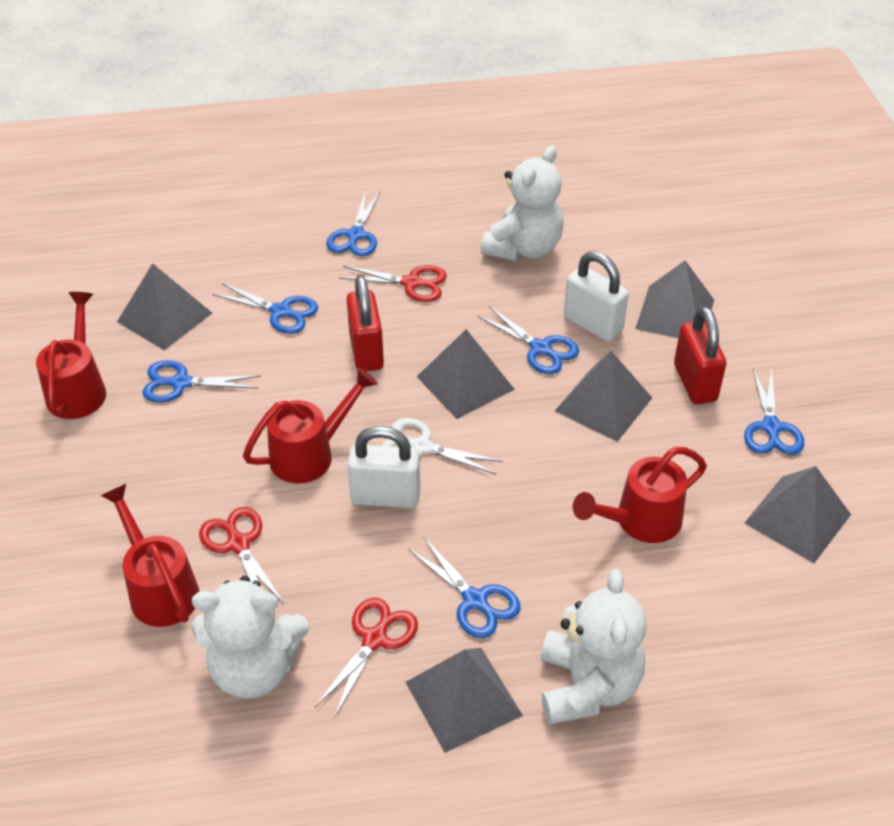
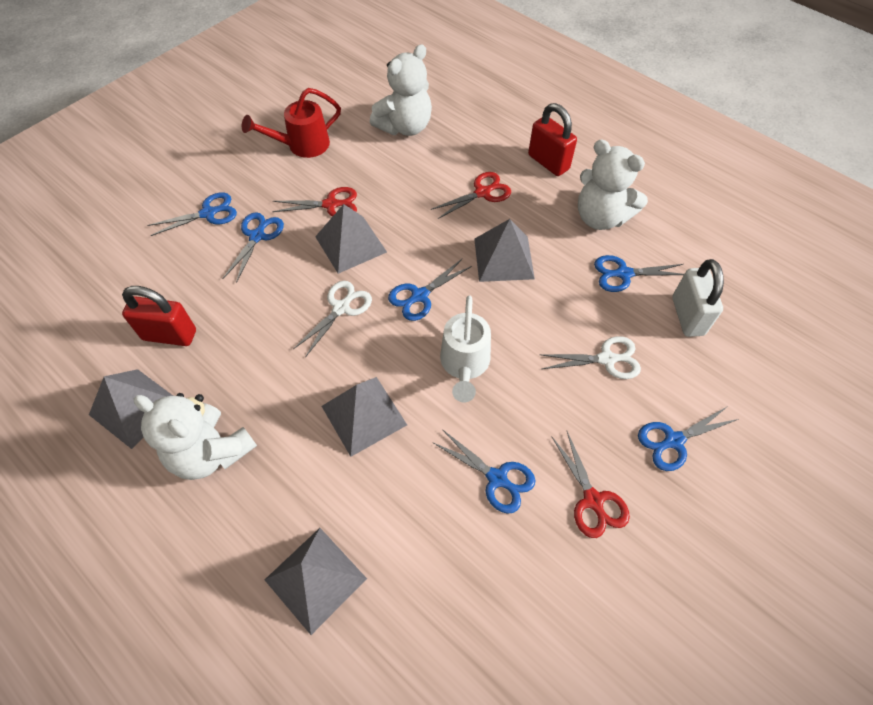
grey pyramid: [117,263,212,350] [406,648,523,753] [417,329,515,419] [555,351,652,442] [635,260,714,338] [745,466,851,563] = 6 -> [89,369,173,449] [265,528,367,635] [315,204,387,274] [322,377,407,457] [474,219,535,282] = 5
red watering can: [36,292,106,419] [100,484,199,627] [243,368,378,483] [573,447,707,543] = 4 -> [242,88,341,158] = 1
white padlock: [347,426,420,508] [564,251,629,342] = 2 -> [672,259,724,337] = 1
white scissors: [381,418,503,475] = 1 -> [293,281,372,357] [539,336,641,379] = 2
white watering can: none = 0 -> [440,295,491,403] = 1

